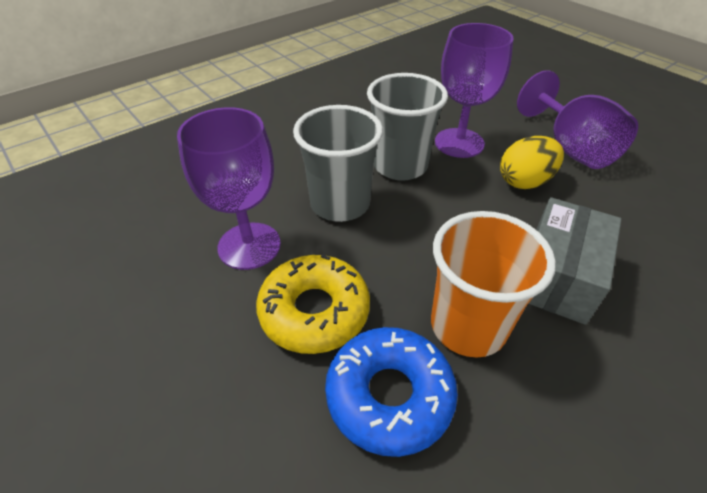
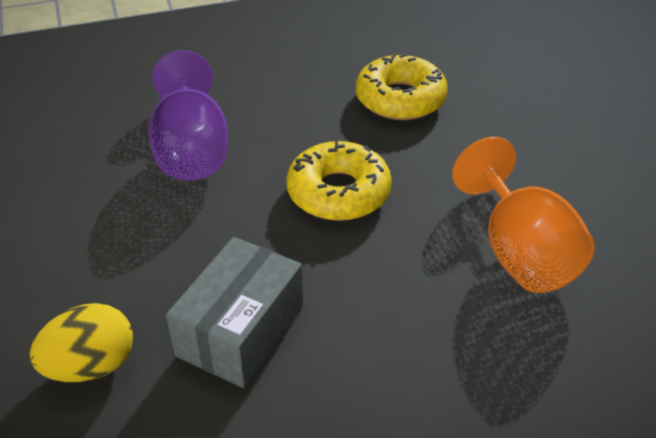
blue donut: [325,327,458,457] = 1 -> none = 0
grey cup: [293,105,383,222] [367,73,448,181] = 2 -> none = 0
orange cup: [431,211,556,358] = 1 -> none = 0
orange goblet: none = 0 -> [452,137,595,293] = 1
purple goblet: [177,107,281,270] [435,23,514,158] [517,70,638,169] = 3 -> [148,50,228,181] = 1
yellow donut: [256,254,370,354] = 1 -> [286,141,392,221] [356,53,448,120] = 2

